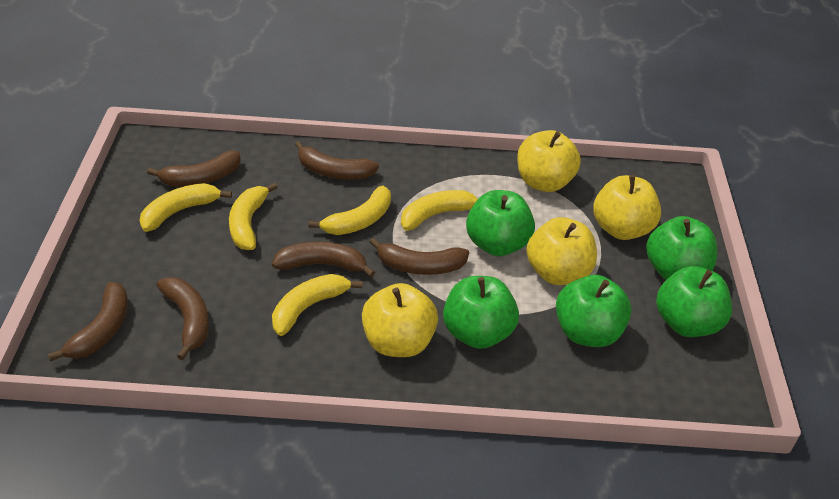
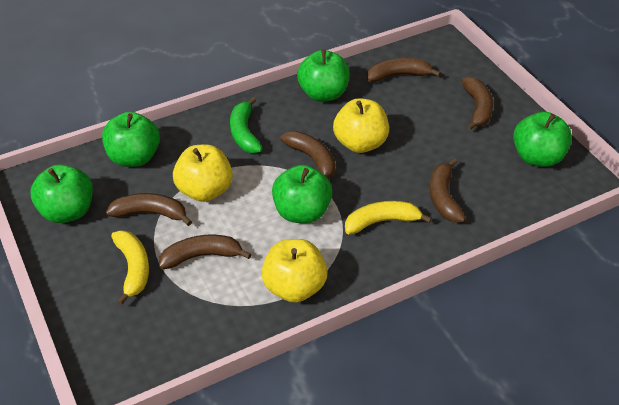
green banana: none = 0 -> [230,97,263,153] = 1
yellow apple: [362,283,438,357] [517,130,581,192] [526,217,597,285] [593,175,661,240] = 4 -> [173,145,233,202] [261,239,328,303] [333,98,389,153] = 3
yellow banana: [140,183,232,232] [229,183,278,250] [272,274,362,336] [308,186,391,235] [401,190,478,231] = 5 -> [111,230,149,305] [345,201,432,234] = 2

